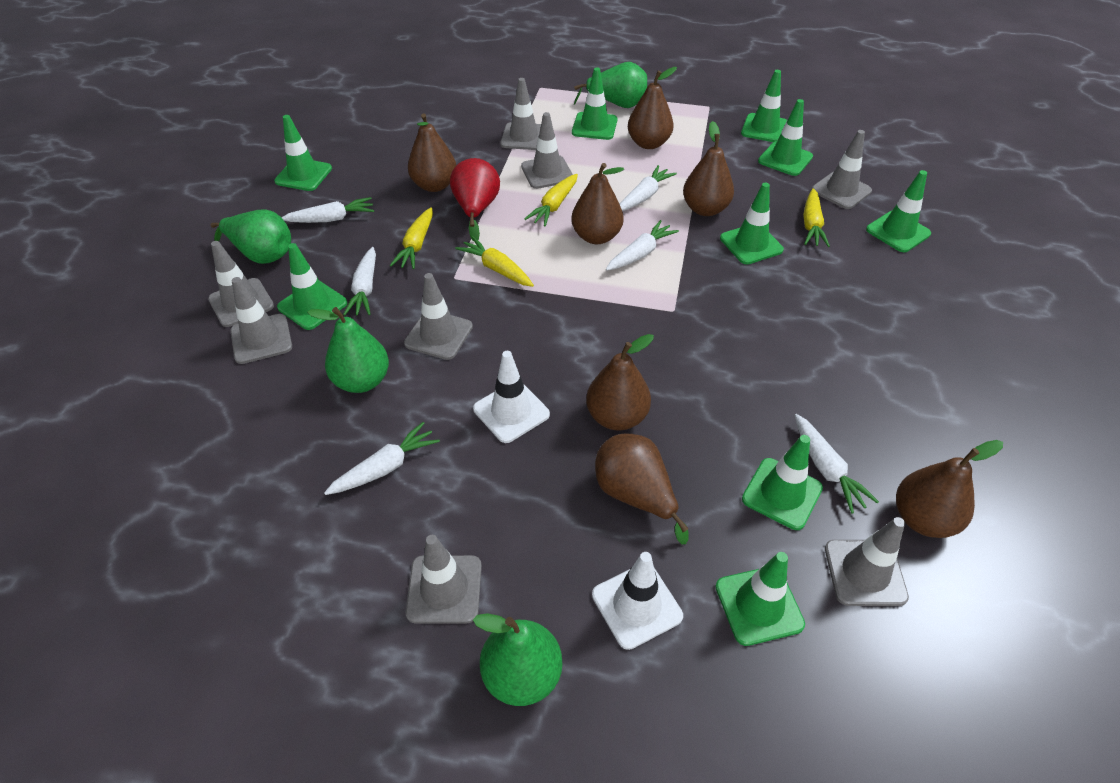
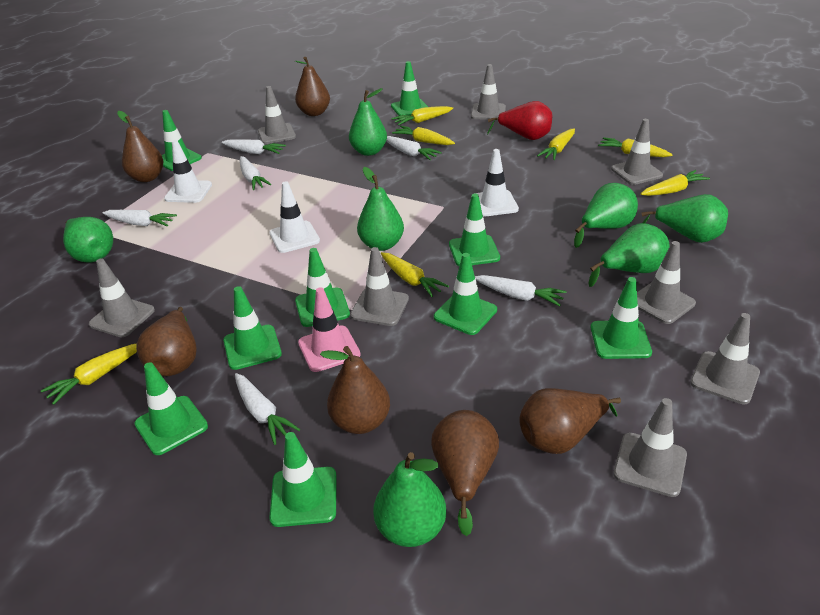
brown pear: [408,113,456,192] [571,163,624,244] [586,334,654,430] [595,434,689,545] [628,67,677,149] [683,121,734,216] [896,440,1003,538] = 7 -> [117,111,164,182] [136,307,197,376] [295,57,330,116] [320,346,390,434] [431,410,499,536] [519,388,621,454] = 6
green pear: [211,209,291,264] [307,307,389,393] [473,613,563,706] [574,62,647,108] = 4 -> [63,217,113,263] [349,88,387,156] [357,167,404,251] [373,452,446,547] [574,183,638,248] [588,223,670,287] [642,194,728,243] = 7
pink traffic cone: none = 0 -> [298,287,361,372] = 1
white traffic cone: [473,351,550,443] [592,552,683,650] = 2 -> [164,140,212,203] [270,181,320,253] [471,149,519,217] = 3
yellow carrot: [390,207,433,269] [455,236,534,287] [524,174,578,226] [803,188,830,247] = 4 -> [41,343,137,405] [381,252,449,297] [392,106,453,126] [392,126,455,145] [537,129,575,160] [598,137,673,157] [641,170,710,196] = 7

